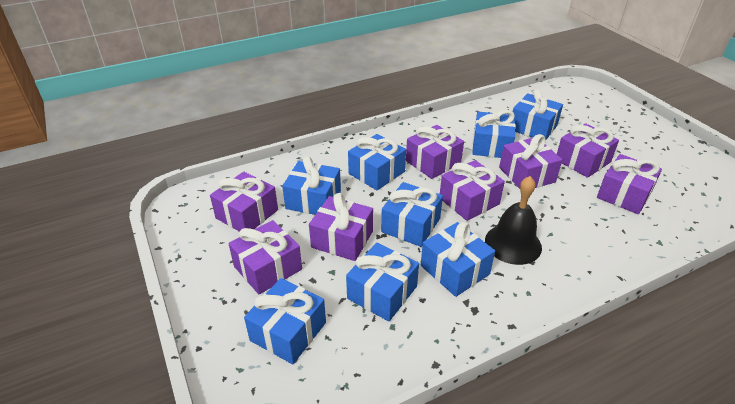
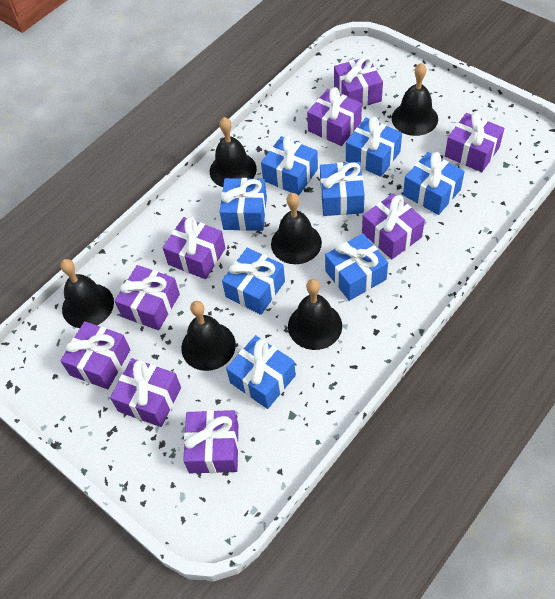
black bell: [485,176,542,265] = 1 -> [60,259,114,328] [181,301,236,371] [210,117,257,187] [271,193,322,264] [288,279,342,350] [392,63,438,136] = 6
purple gift: [210,172,278,232] [228,220,302,294] [309,193,373,261] [406,125,464,179] [440,160,505,221] [499,134,562,189] [557,123,619,178] [597,154,662,214] = 8 -> [60,321,130,389] [110,358,181,427] [115,265,180,330] [163,217,225,279] [183,410,239,473] [307,87,362,146] [334,56,383,107] [362,193,425,259] [445,112,504,172] = 9

